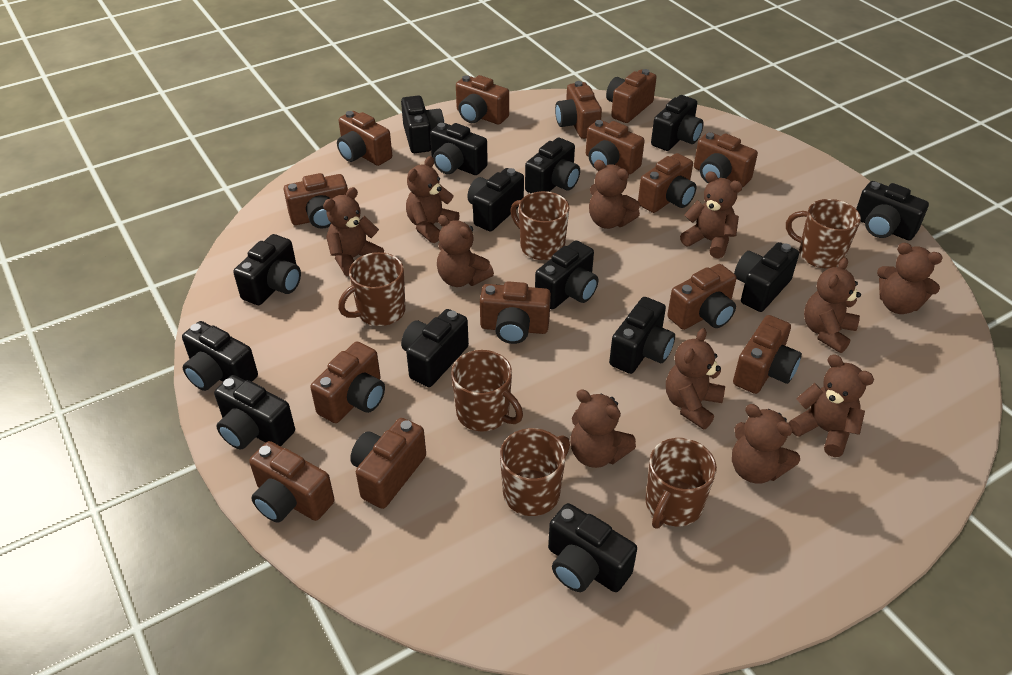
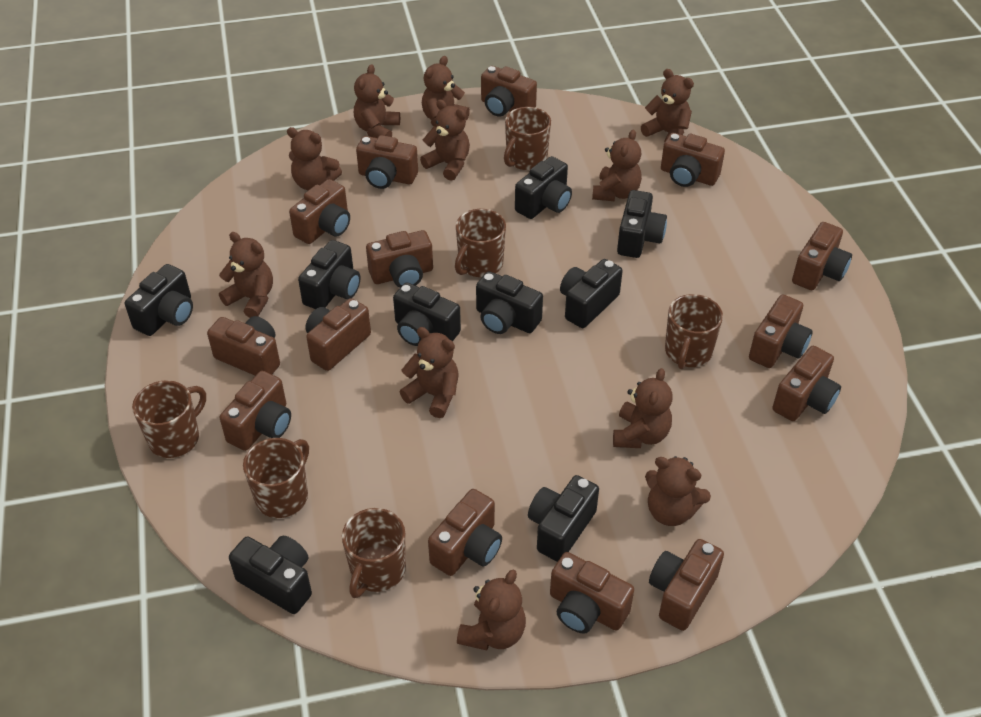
black camera: [182,321,258,391] [214,375,295,449] [233,234,301,305] [401,96,444,153] [401,309,469,387] [430,122,488,175] [467,168,524,231] [525,138,580,193] [535,240,598,309] [548,503,637,592] [609,297,675,374] [651,95,704,151] [734,242,799,312] [856,181,929,240] = 14 -> [125,264,193,336] [229,536,312,614] [298,240,361,309] [393,282,461,346] [476,271,543,334] [515,156,572,219] [528,475,599,562] [560,259,623,328] [617,190,667,258] = 9

